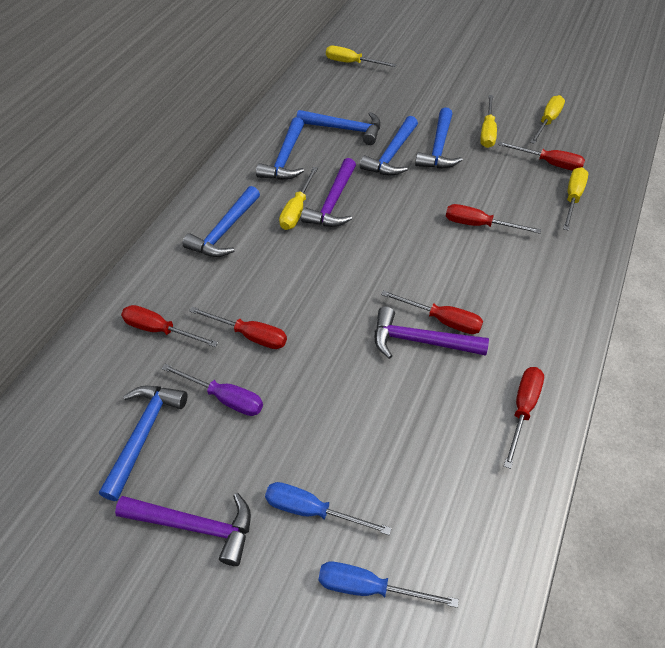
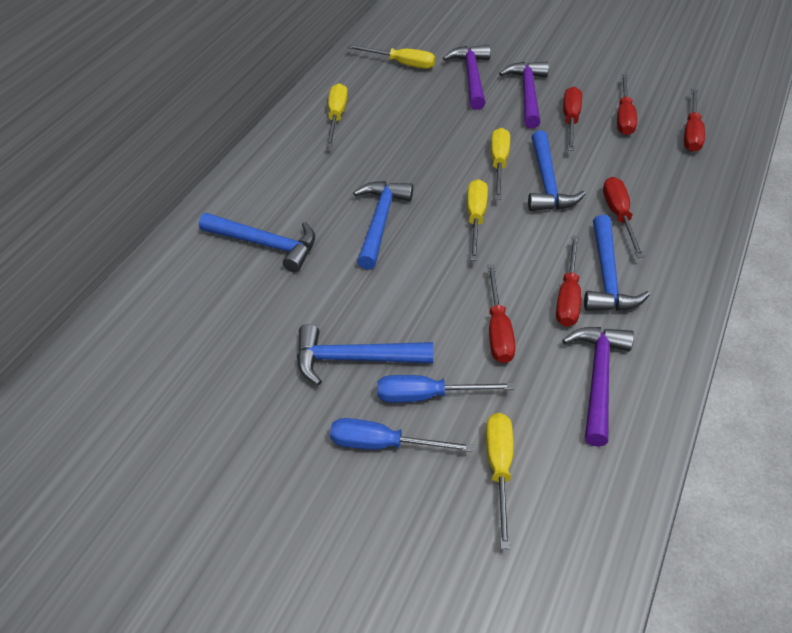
blue hammer: [99,386,187,501] [183,186,260,257] [256,117,304,180] [297,110,381,145] [360,116,418,176] [415,107,463,169] = 6 -> [199,213,315,272] [297,324,433,385] [353,181,413,270] [528,130,586,211] [584,215,650,311] = 5
purple screwdriver: [161,364,263,416] = 1 -> none = 0

